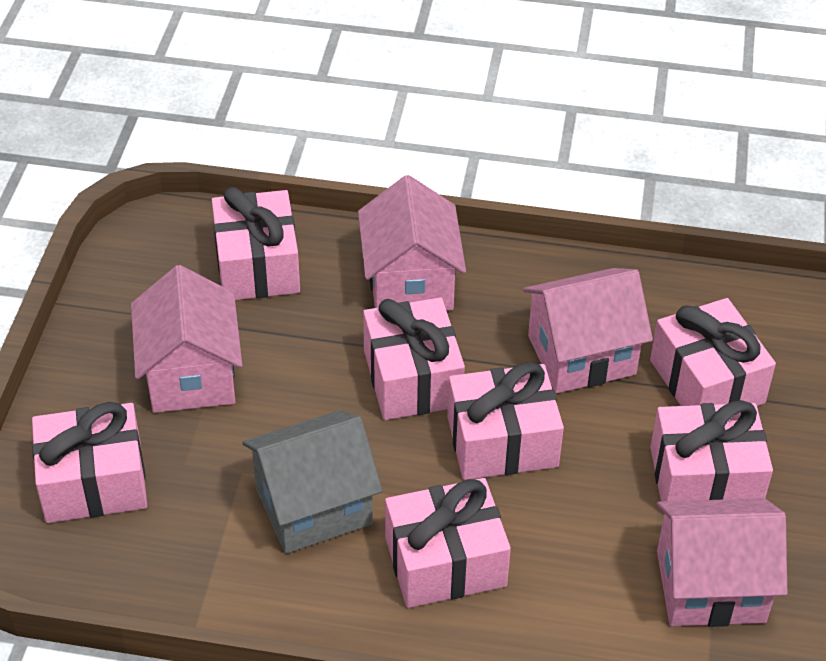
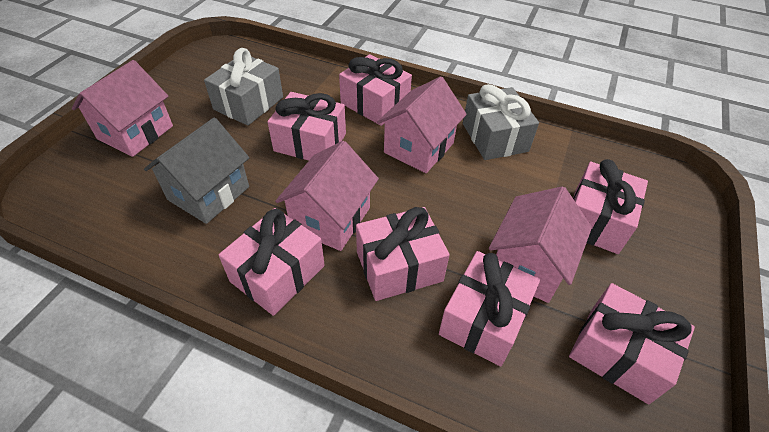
grey gift: none = 0 -> [204,48,283,126] [463,84,539,160] = 2

